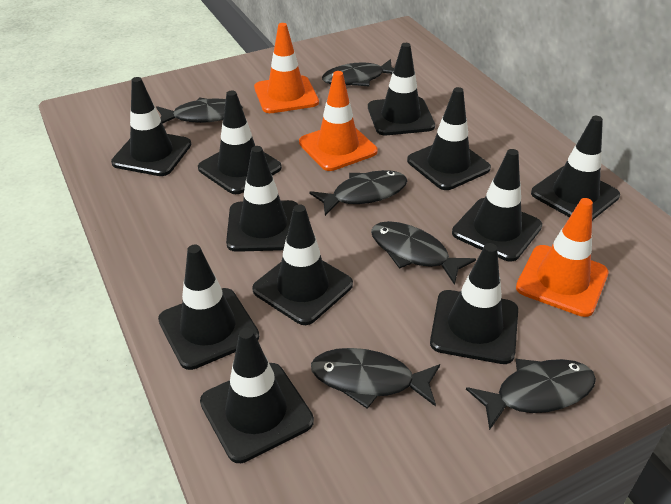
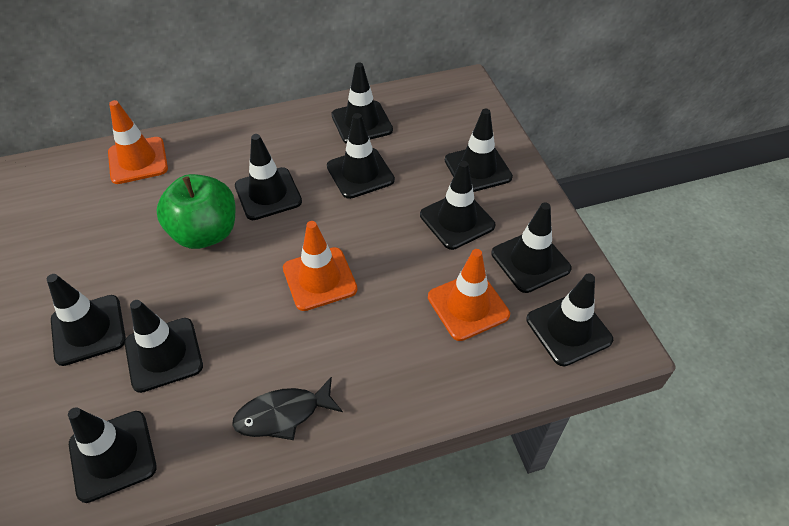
black fish: [156,97,243,124] [310,170,407,216] [311,348,440,409] [322,59,394,86] [371,221,476,285] [466,359,596,430] = 6 -> [232,376,343,440] = 1
black traffic cone: [111,77,191,176] [158,245,259,370] [198,90,282,194] [200,328,314,463] [226,146,298,252] [252,204,353,325] [368,43,435,135] [407,87,491,190] [430,243,518,364] [452,149,542,262] [531,116,620,220] = 11 -> [47,274,126,366] [68,407,157,503] [125,300,203,393] [235,134,302,220] [327,113,395,199] [331,62,393,144] [420,161,495,250] [445,109,513,192] [491,202,572,293] [526,273,613,366] = 10
green apple: none = 0 -> [156,174,235,249] = 1

